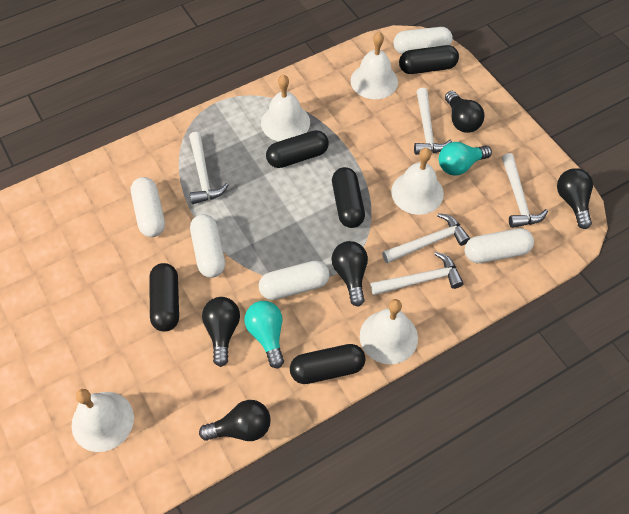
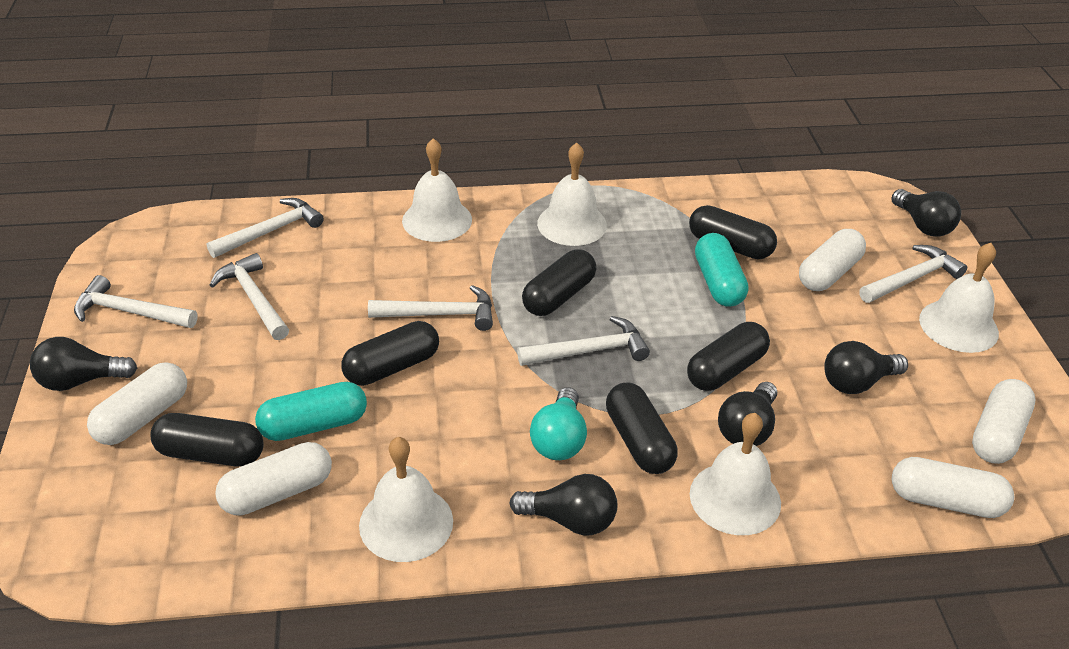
black capsule: [149,263,179,332] [266,130,329,168] [290,344,366,384] [332,167,365,228] [399,45,459,74] = 5 -> [151,413,264,467] [341,321,439,386] [522,249,597,316] [606,382,678,474] [687,322,770,391] [689,205,777,259] = 6
turquoise capsule: none = 0 -> [255,382,367,441] [695,233,748,307] = 2
turquoise light bulb: [244,301,284,369] [439,142,492,176] = 2 -> [530,387,587,460] = 1
white hammer: [189,132,229,204] [370,252,464,295] [382,213,470,263] [414,88,452,155] [502,153,548,228] = 5 -> [74,275,197,328] [207,198,324,258] [210,253,289,340] [368,285,493,331] [517,316,650,366] [859,245,967,303] = 6

